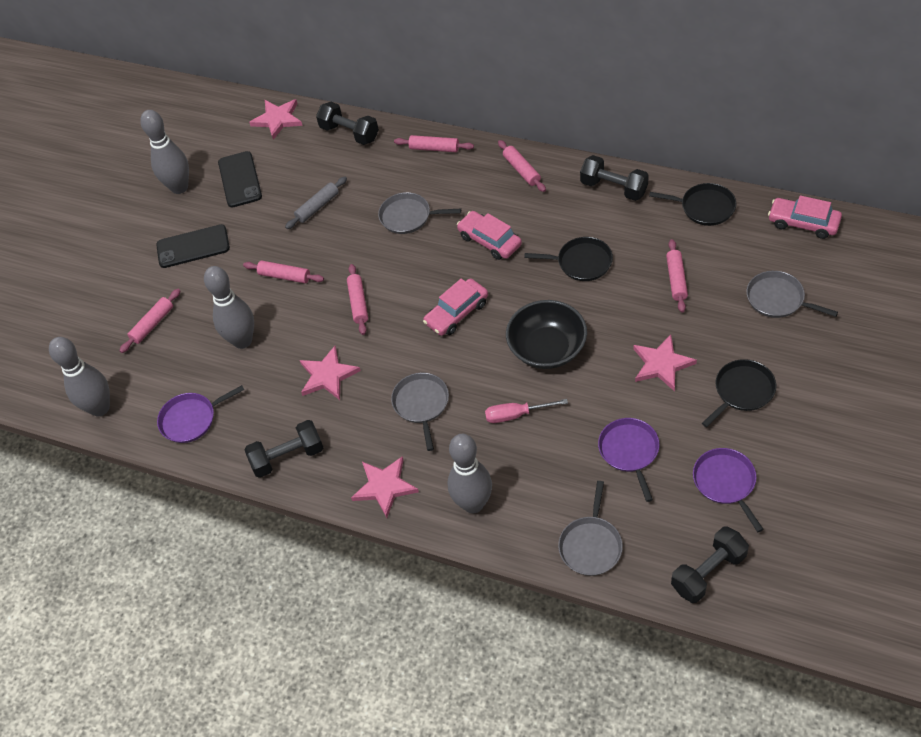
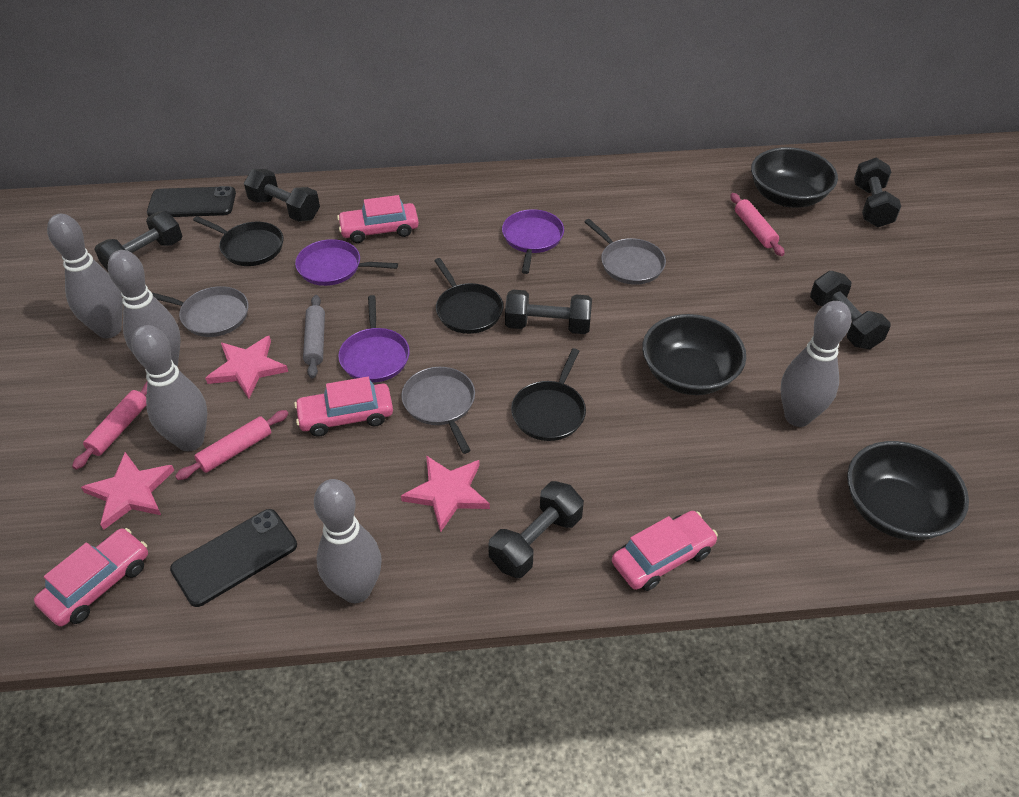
black bowl: [506,300,587,369] = 1 -> [642,314,746,395] [751,147,838,208] [847,441,969,540] = 3
black dumbbell: [244,420,323,478] [316,102,379,145] [580,155,649,201] [671,527,749,603] = 4 -> [94,211,182,271] [244,169,320,222] [488,481,584,578] [505,290,592,334] [810,271,891,349] [854,157,901,227] = 6
grey bowling pin: [49,337,110,416] [140,110,189,194] [204,266,254,349] [447,434,492,513] = 4 -> [47,214,123,338] [108,250,180,367] [131,325,207,451] [314,479,382,603] [781,301,851,427] = 5
grey pan: [378,192,461,234] [391,373,449,451] [558,481,623,576] [746,271,838,318] = 4 -> [152,286,249,337] [401,367,475,454] [584,219,666,285] = 3
pink car: [423,278,488,336] [457,211,522,260] [768,196,842,239] = 3 -> [34,528,148,627] [294,377,393,437] [337,195,419,243] [612,511,718,591] = 4
pink rolling pin: [120,289,181,353] [243,260,324,283] [347,264,368,335] [394,135,474,152] [498,140,546,192] [666,239,688,313] = 6 -> [72,382,147,470] [175,410,288,480] [730,193,785,256] = 3
pink screwdriver: [485,399,568,423] = 1 -> none = 0
pink star: [249,99,303,140] [300,346,361,400] [351,456,419,518] [633,335,697,391] = 4 -> [81,452,175,530] [205,336,288,399] [401,455,490,532] = 3

